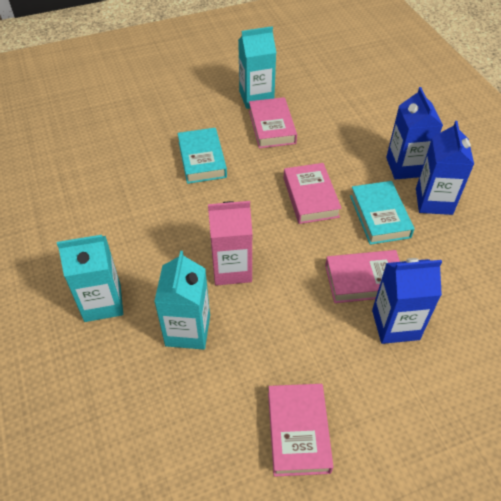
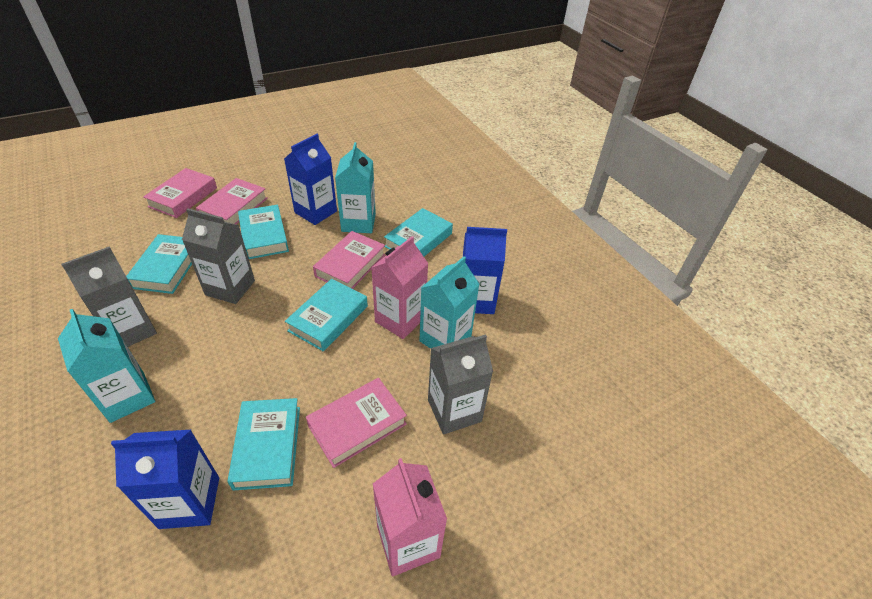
grey carton: none = 0 -> [61,246,157,347] [182,208,255,304] [428,335,493,435] = 3
pink carton: [208,201,252,285] = 1 -> [371,236,428,339] [373,458,447,576] = 2
turquoise book: [178,128,227,184] [350,181,414,245] = 2 -> [126,234,192,294] [227,398,300,490] [238,204,289,259] [285,279,368,351] [384,208,453,256] = 5

